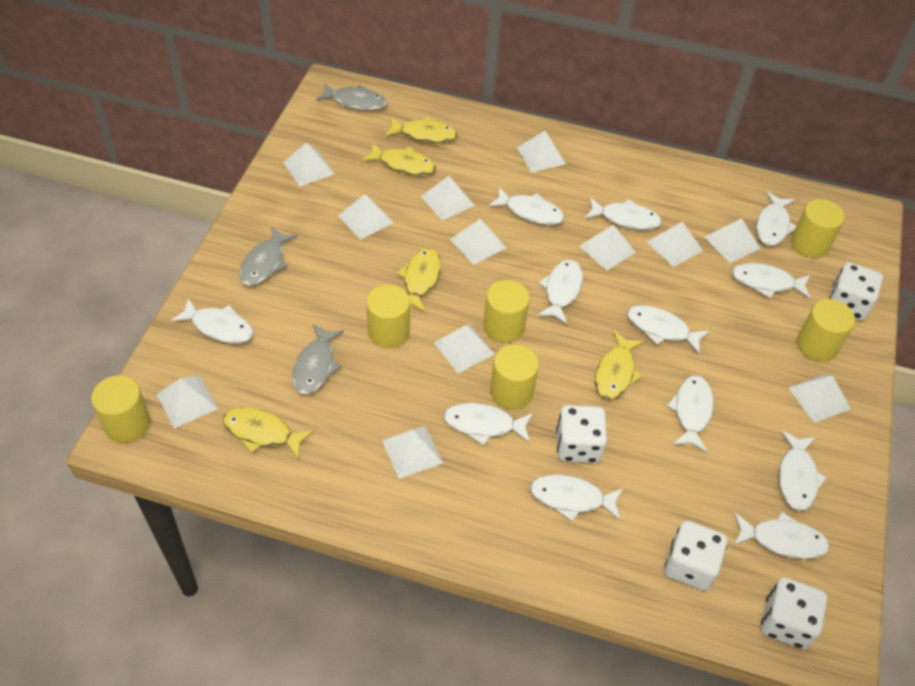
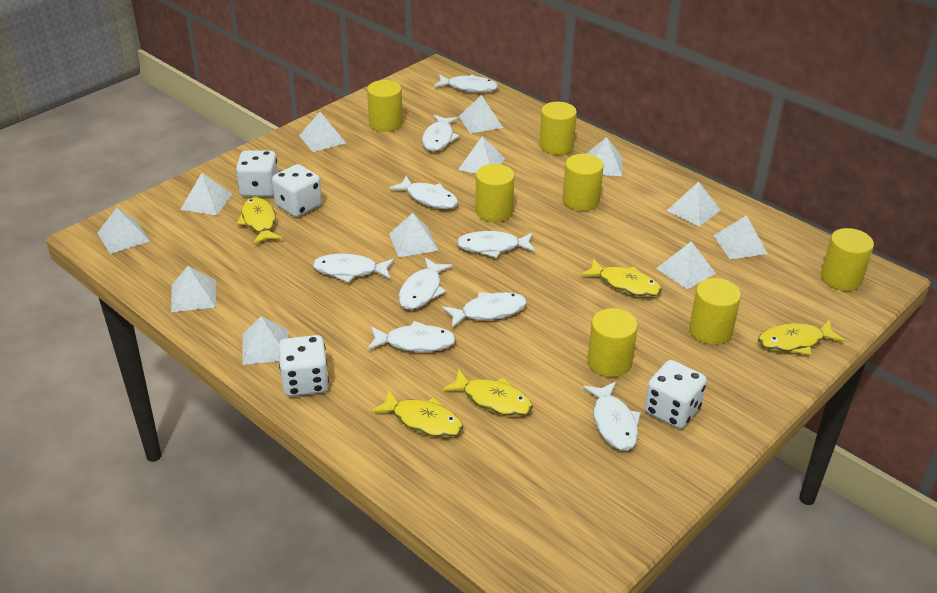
grey fish: [239,226,298,286] [292,324,344,394] [316,83,387,111] = 3 -> none = 0
white fish: [171,298,254,344] [443,403,533,445] [488,187,564,225] [530,475,623,521] [537,260,583,324] [585,198,662,230] [627,305,709,354] [667,376,713,452] [732,263,811,298] [734,512,830,559] [756,192,796,246] [779,431,827,511] = 12 -> [312,254,394,283] [368,321,456,352] [389,176,458,209] [398,258,453,310] [422,115,460,151] [434,74,498,93] [442,292,527,328] [456,231,535,258] [583,381,641,451] = 9
yellow cylinder: [91,375,150,443] [366,285,410,348] [484,280,530,343] [490,344,539,410] [791,199,845,258] [797,299,855,362] = 6 -> [367,80,403,132] [475,164,514,222] [539,102,577,155] [563,154,604,211] [587,308,638,377] [689,278,741,345] [821,228,874,291] = 7

